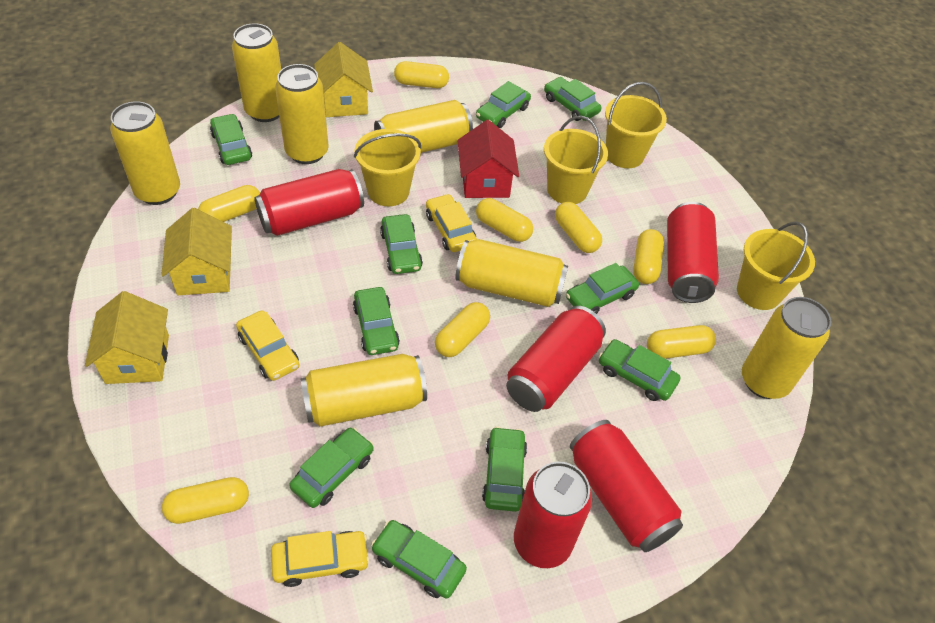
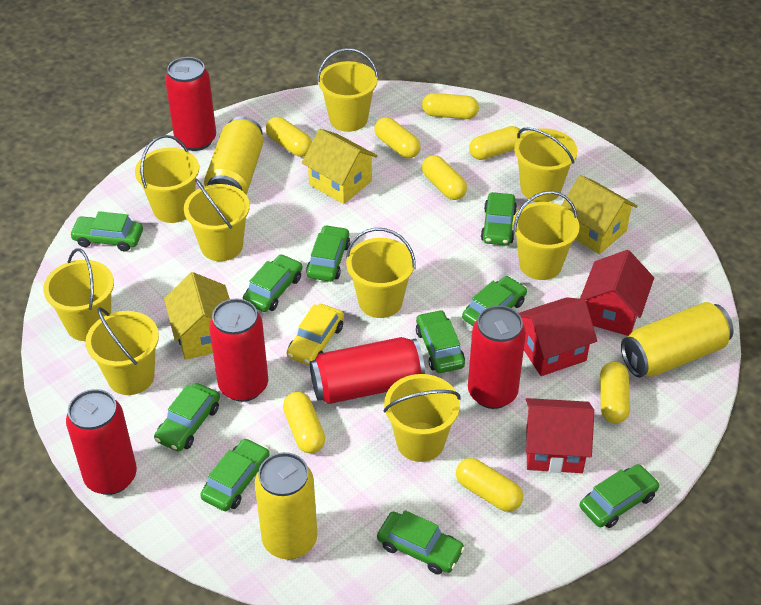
red house: [457,120,519,198] = 1 -> [519,297,597,376] [526,398,594,473] [580,250,654,336] = 3
yellow bucket: [354,129,421,206] [544,116,608,204] [605,82,667,168] [737,222,815,310] = 4 -> [43,248,114,341] [86,307,159,395] [135,135,199,223] [184,179,250,261] [317,48,378,132] [346,228,416,318] [383,374,461,462] [512,191,579,280] [514,127,577,202] = 9
yellow can: [110,101,180,205] [232,23,281,122] [275,64,329,164] [301,354,427,427] [374,100,473,153] [455,239,568,307] [742,297,831,399] = 7 -> [204,116,263,195] [255,452,317,559] [621,302,734,378] = 3
yellow car: [236,310,299,381] [271,531,370,587] [426,194,477,252] = 3 -> [286,304,344,366] = 1

